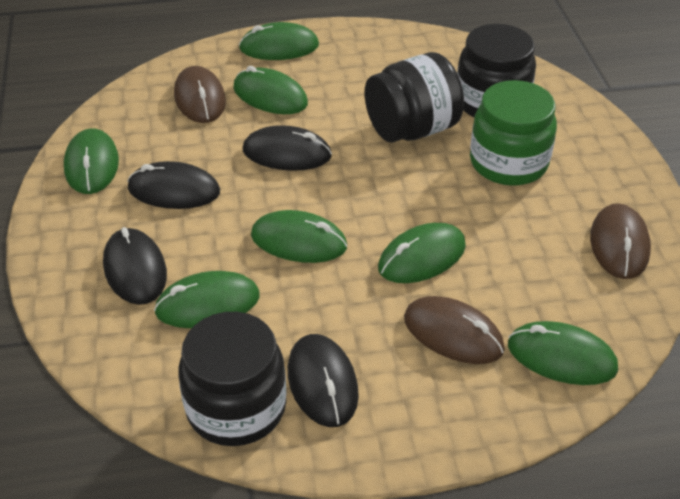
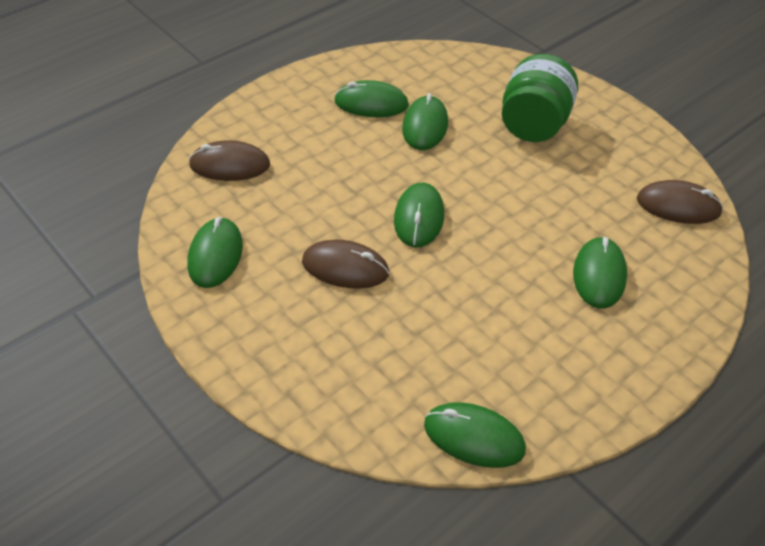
black jar: [179,312,287,446] [365,52,464,143] [457,24,536,117] = 3 -> none = 0
black mouse: [103,227,167,305] [127,161,220,209] [243,125,332,171] [288,334,359,427] = 4 -> none = 0
green mouse: [64,128,119,194] [154,271,260,328] [233,66,308,114] [239,22,319,60] [251,210,347,263] [378,223,466,283] [508,321,618,385] = 7 -> [187,217,243,288] [334,80,409,117] [394,183,444,248] [402,93,448,150] [424,402,526,468] [573,237,627,308] = 6

